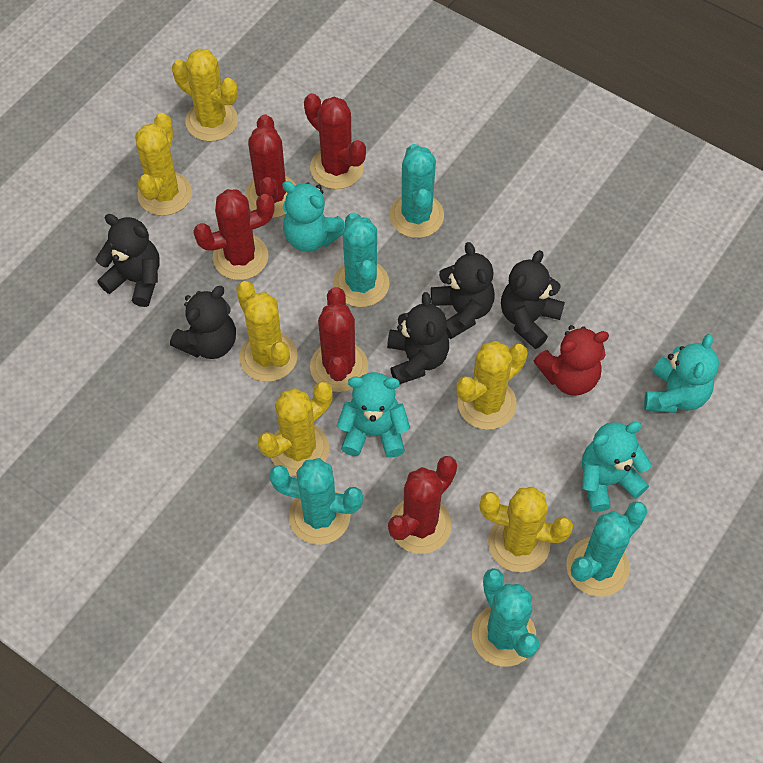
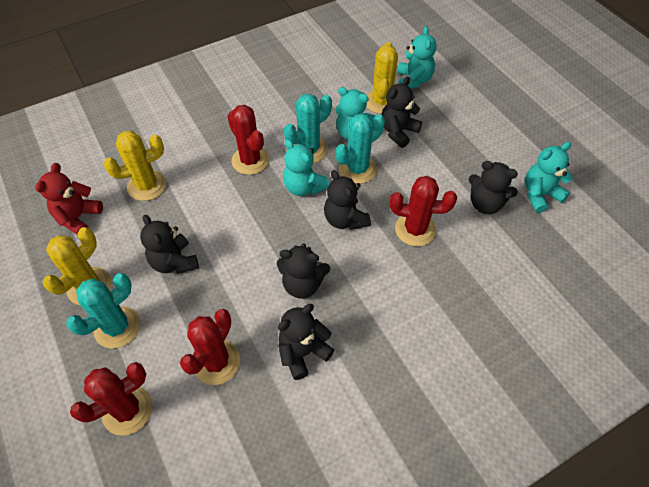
black teddy bear: [96,214,159,307] [170,286,236,359] [387,292,449,385] [431,242,495,339] [501,250,565,349] = 5 -> [140,215,199,274] [277,244,330,298] [278,304,334,380] [324,170,371,230] [381,77,422,148] [469,161,518,214] = 6
red cactus: [193,189,275,280] [245,114,296,218] [304,93,366,189] [310,287,368,392] [388,456,457,554] = 5 -> [70,362,152,436] [180,309,240,385] [227,105,269,175] [390,176,457,246] = 4
turquoise cactus: [269,458,363,545] [333,212,389,307] [390,144,444,238] [472,568,539,667] [566,501,647,597] = 5 -> [66,273,140,349] [284,94,332,163] [336,113,385,184] = 3
yellow cactus: [135,113,192,216] [172,48,238,141] [236,281,298,382] [258,382,333,476] [456,341,528,430] [480,487,573,572] = 6 -> [43,227,111,305] [104,131,167,201] [366,42,398,114] = 3

